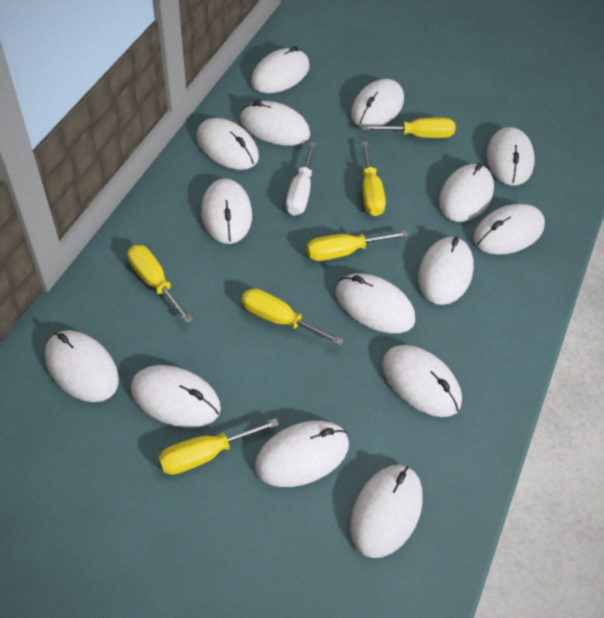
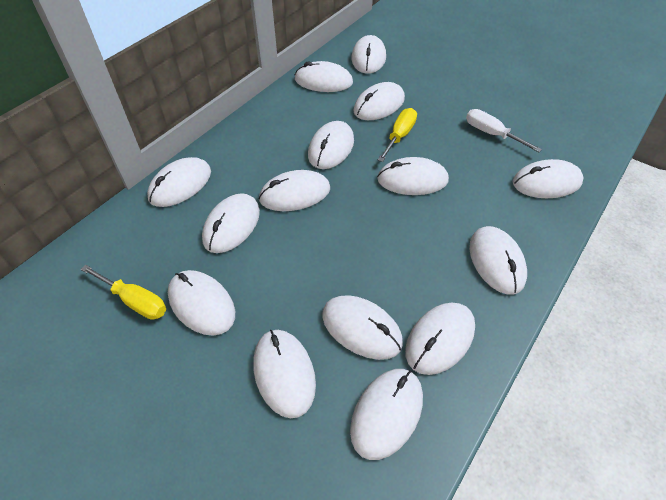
yellow screwdriver: [127,245,193,323] [159,418,279,475] [242,288,344,346] [307,230,409,261] [361,141,386,216] [362,117,455,138] = 6 -> [80,265,166,320] [378,108,417,162] = 2

